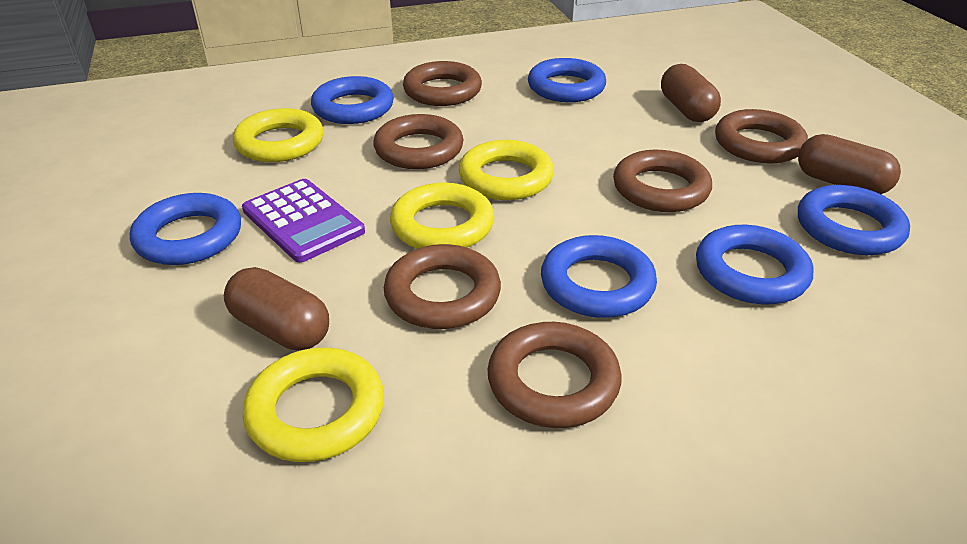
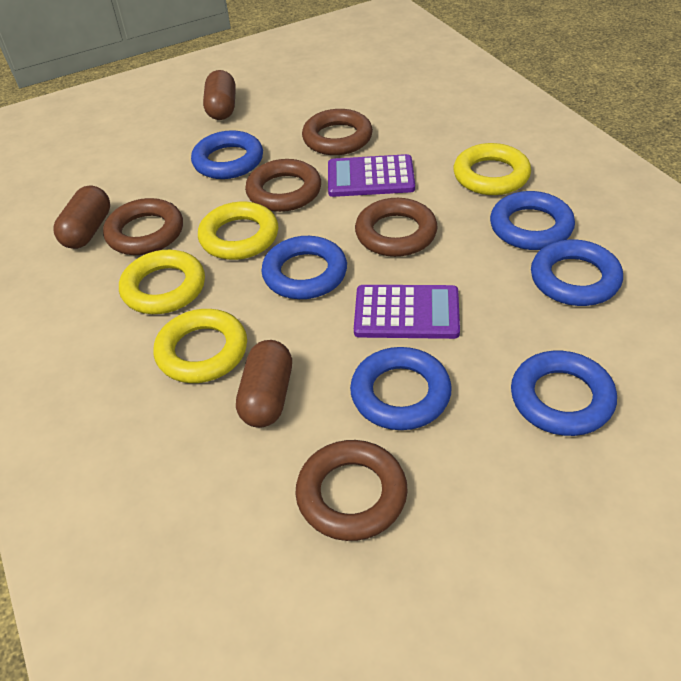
brown ring: [373,114,463,169] [384,244,501,329] [403,61,482,106] [488,322,622,428] [613,150,712,212] [715,109,808,163] = 6 -> [103,198,183,255] [245,159,321,212] [295,440,408,541] [302,109,373,155] [355,198,438,257] = 5
purple calculator: [242,179,365,263] = 1 -> [328,154,415,197] [354,285,460,339] = 2

